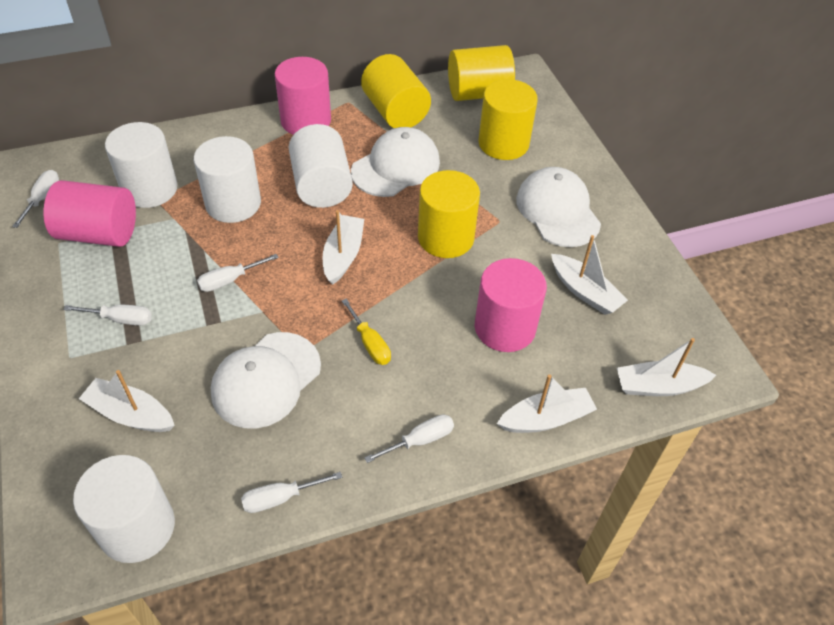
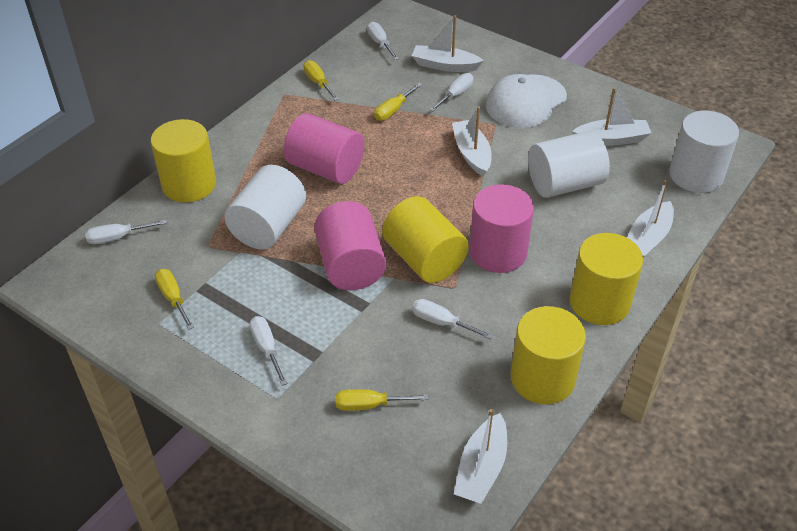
white cap: [211,332,321,429] [351,127,440,197] [516,167,601,247] = 3 -> [486,74,567,128] = 1
white cylinder: [73,455,175,563] [105,122,177,208] [194,136,261,223] [289,124,353,208] = 4 -> [224,165,306,250] [528,131,610,198] [669,111,739,193] = 3
yellow screwdriver: [342,299,391,365] = 1 -> [155,269,194,330] [303,60,339,101] [335,389,429,411] [374,83,423,121] = 4

